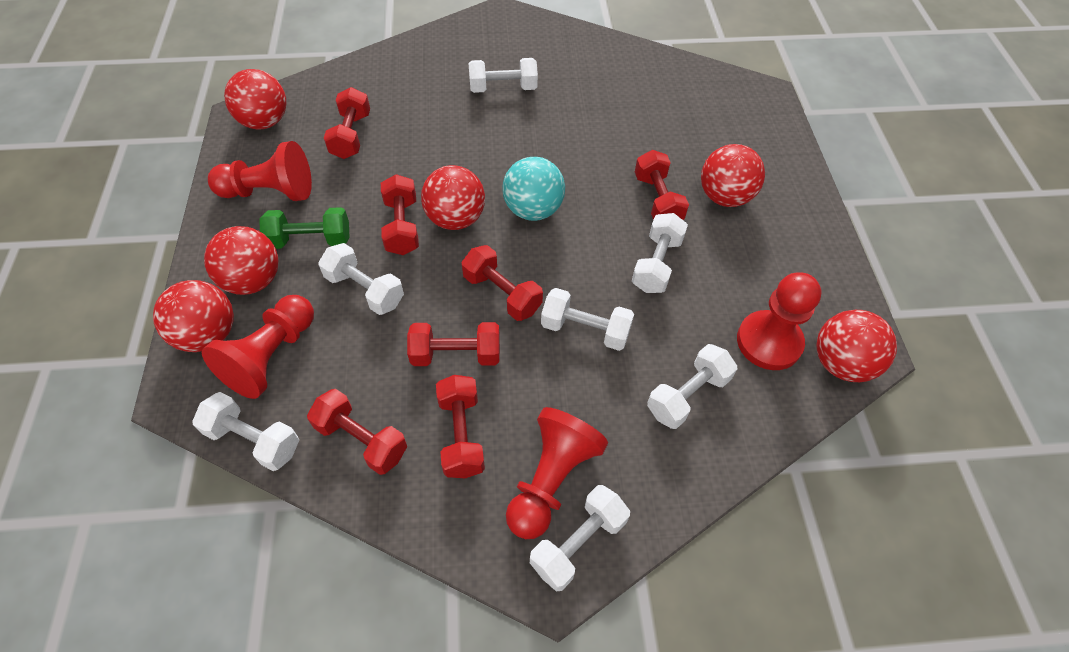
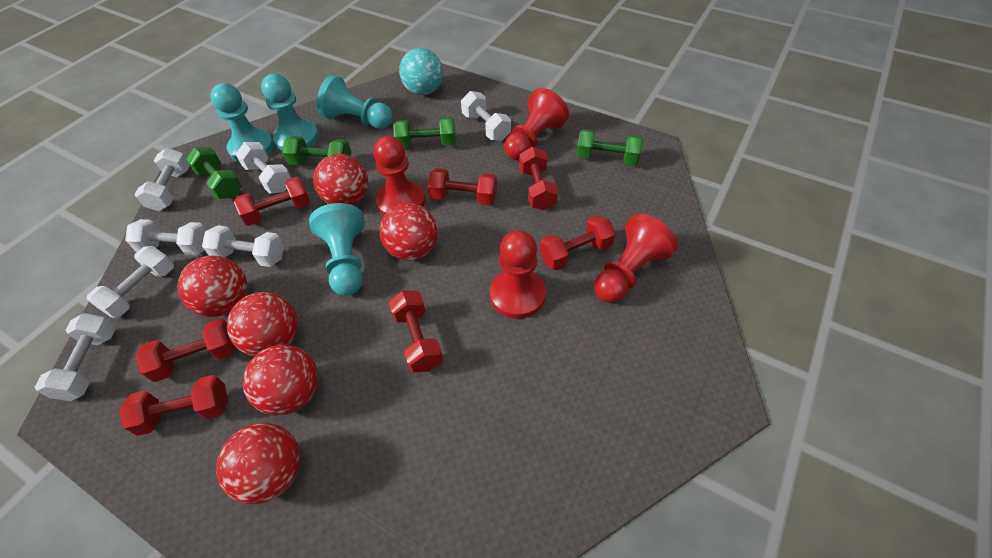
green dumbbell: [259,207,350,249] = 1 -> [186,147,242,199] [282,136,351,165] [393,118,456,148] [576,129,643,165] = 4
turquoise pawn: none = 0 -> [210,83,274,162] [261,74,319,151] [309,203,365,296] [317,75,393,129] = 4

